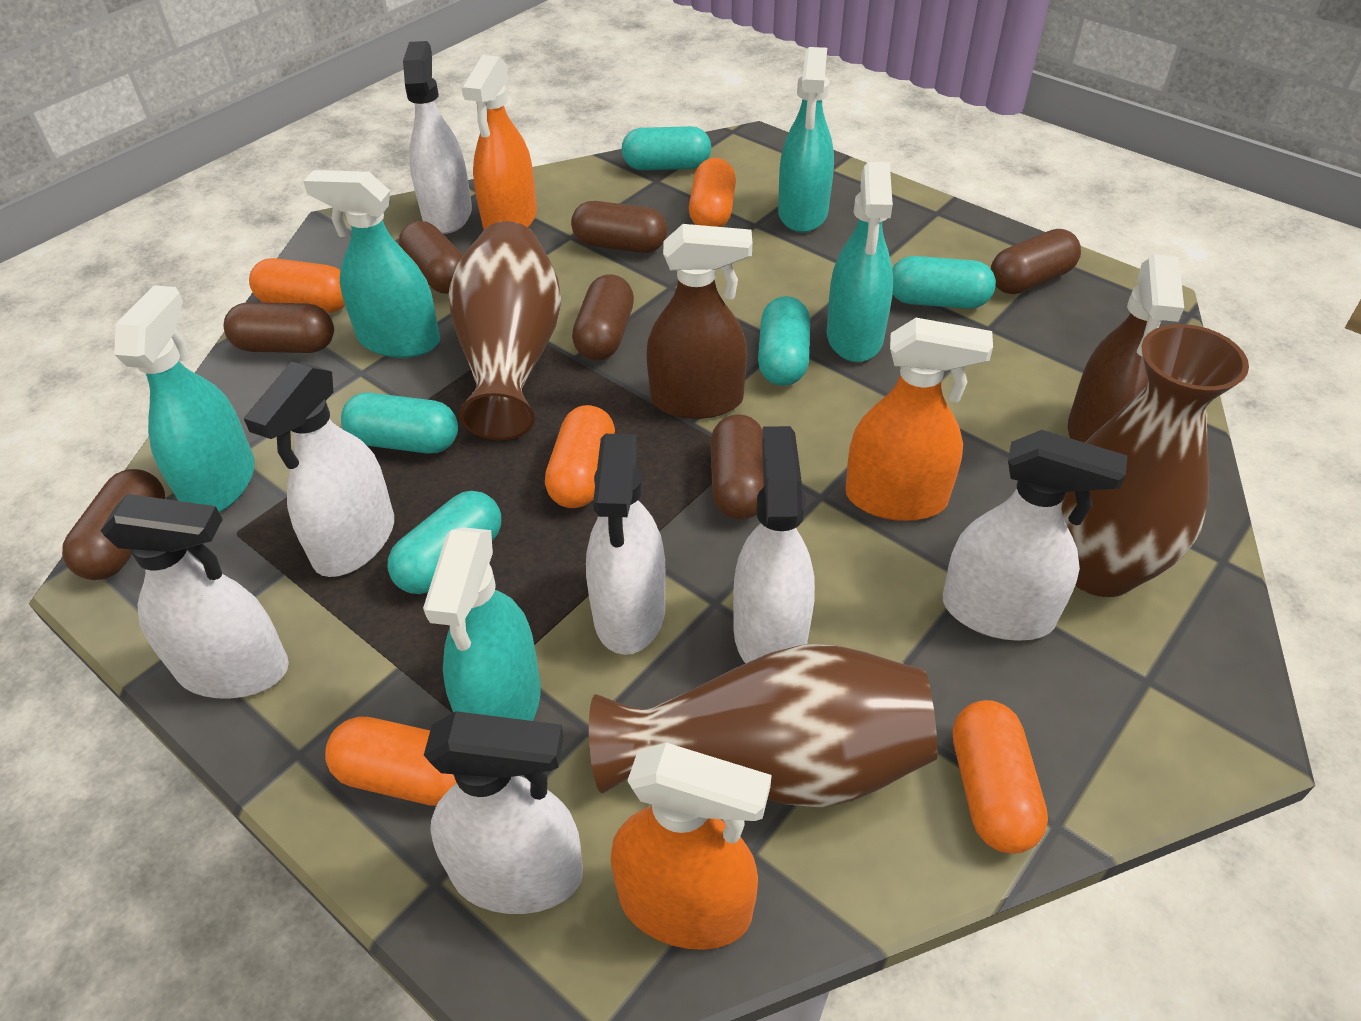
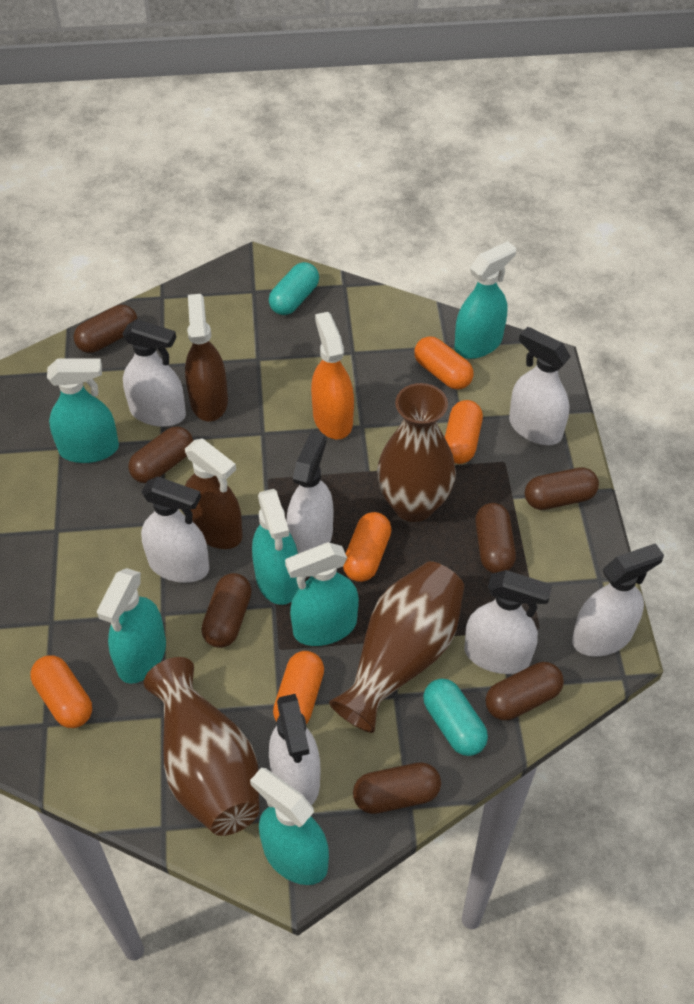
orange spray bottle: [461,55,537,229] [611,743,772,950] [845,318,993,521] = 3 -> [311,312,354,440] = 1
turquoise capsule: [341,393,458,453] [387,491,501,594] [622,126,711,170] [758,296,810,386] [892,256,996,309] = 5 -> [269,262,319,315] [423,679,488,756] = 2
turquoise spray bottle: [114,285,255,512] [303,170,440,358] [423,527,541,721] [778,47,834,232] [826,162,893,362] = 5 -> [47,358,119,463] [97,568,166,684] [250,768,329,885] [252,489,299,605] [285,542,359,646] [454,241,516,359] = 6

